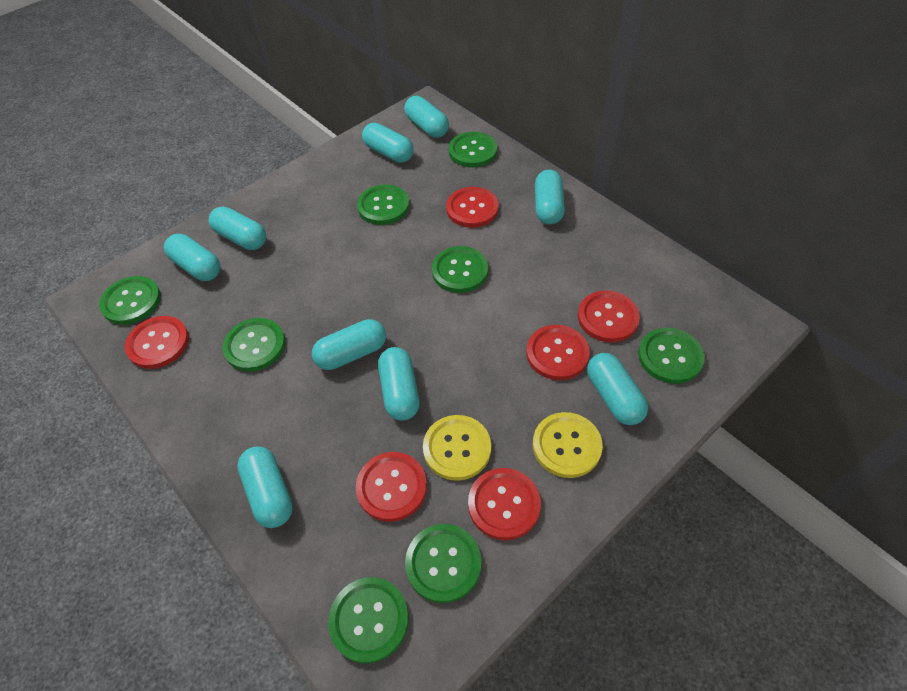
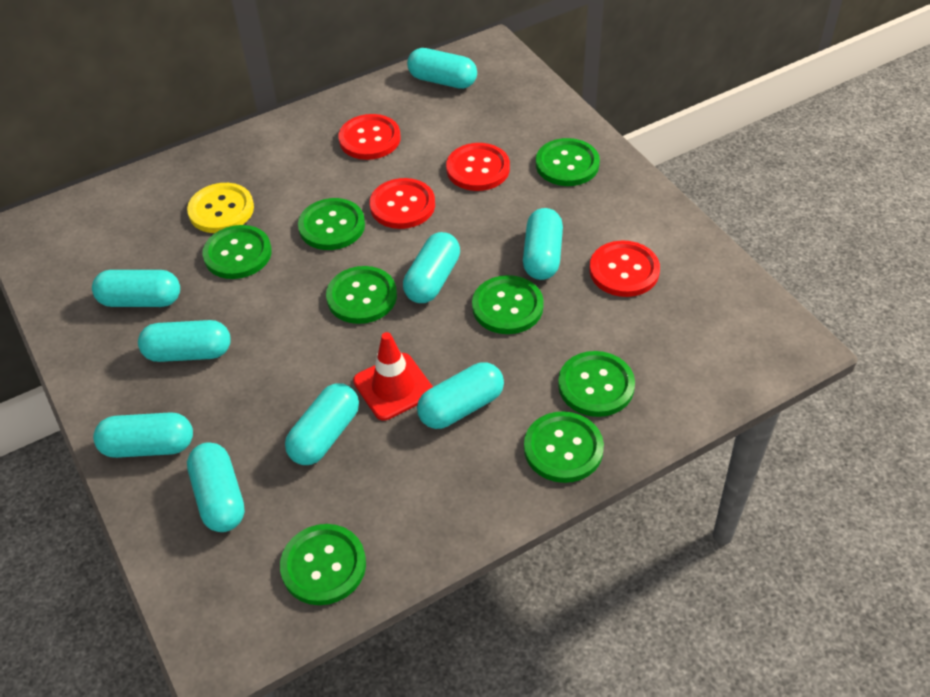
red button: [125,316,189,369] [356,452,427,522] [446,187,499,228] [468,468,541,540] [526,325,590,380] [578,290,640,343] = 6 -> [338,114,401,160] [370,178,435,229] [446,143,510,191] [589,240,660,297] = 4
red traffic cone: none = 0 -> [353,332,433,421] = 1
yellow button: [423,415,491,481] [533,412,603,478] = 2 -> [187,183,254,233] = 1

